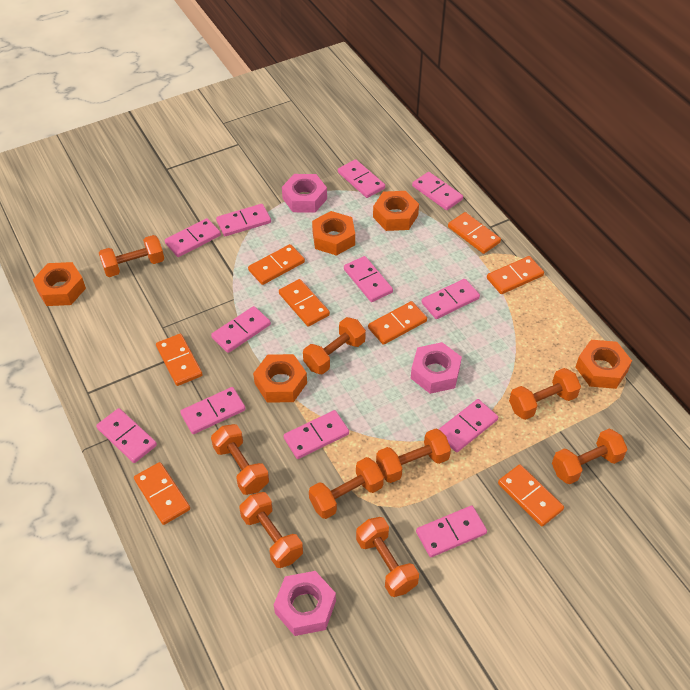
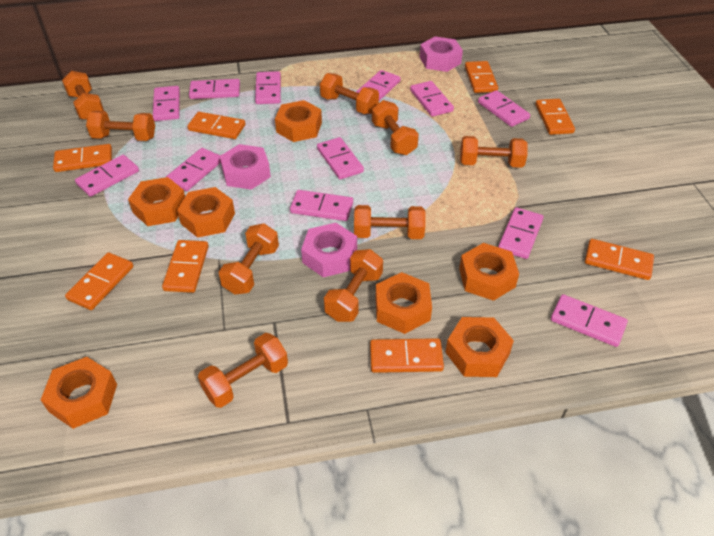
orange nut: [33,262,86,306] [253,354,307,403] [312,211,355,256] [373,191,419,231] [576,340,632,389] = 5 -> [41,357,117,429] [128,177,185,226] [177,187,235,238] [275,100,322,142] [376,272,432,334] [445,317,514,377] [459,243,519,301] = 7

